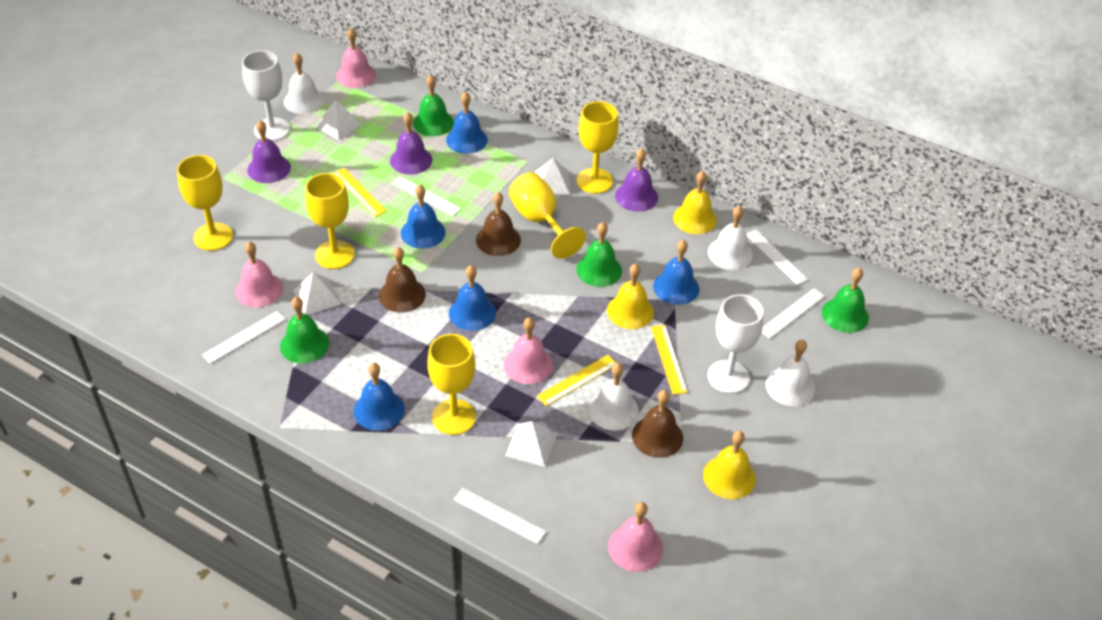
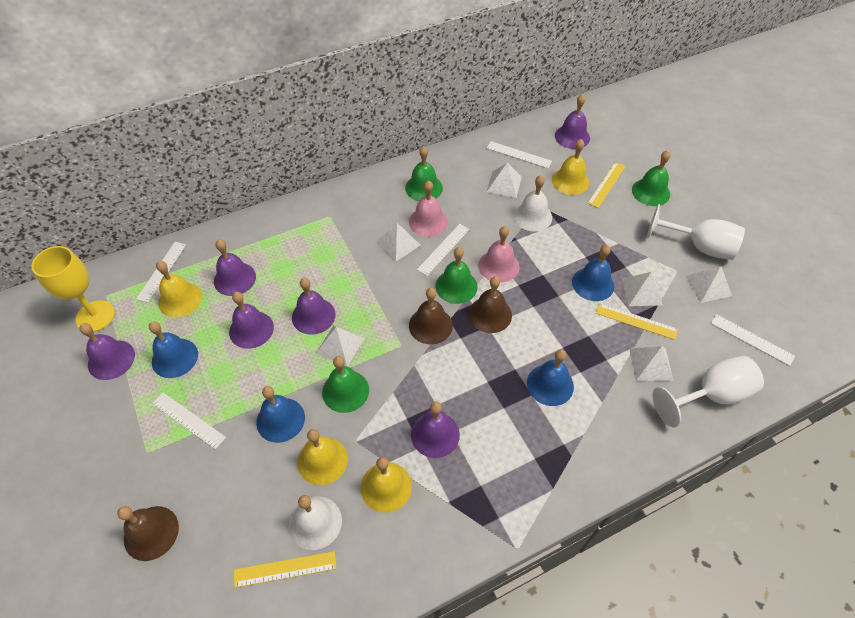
blue bell: [354,363,405,431] [401,184,446,249] [446,92,488,154] [449,265,496,331] [653,240,700,305] = 5 -> [149,321,198,378] [256,386,305,443] [527,349,574,406] [572,245,614,301] = 4
pink bell: [236,242,283,307] [336,28,376,88] [504,317,553,384] [608,502,663,572] = 4 -> [409,180,448,237] [478,226,520,283] = 2
purple bell: [247,120,291,183] [390,112,432,175] [615,149,658,212] = 3 -> [79,323,135,380] [214,239,256,296] [229,292,274,349] [292,278,335,335] [411,402,460,458] [555,94,590,149] = 6
white bell: [284,53,324,114] [588,363,639,431] [708,206,753,270] [765,340,815,406] = 4 -> [289,495,342,550] [513,175,552,232] = 2
white pyramid: [293,272,341,315] [315,100,362,140] [505,421,557,467] [535,158,570,195] = 4 -> [315,326,365,367] [376,223,421,261] [487,163,522,198] [622,272,663,306] [630,346,673,381] [686,266,732,303] = 6
yellow bell: [607,264,654,329] [673,171,717,234] [703,431,756,499] = 3 -> [156,261,202,318] [297,429,348,485] [361,457,412,513] [552,139,589,195] = 4
yellow goblet: [177,155,233,251] [305,173,355,269] [427,334,476,435] [509,172,586,258] [576,101,619,194] = 5 -> [32,246,115,332] = 1

